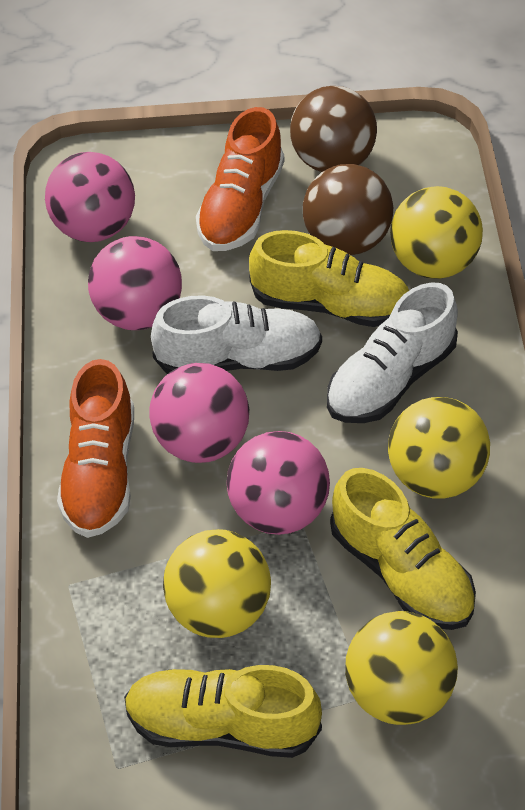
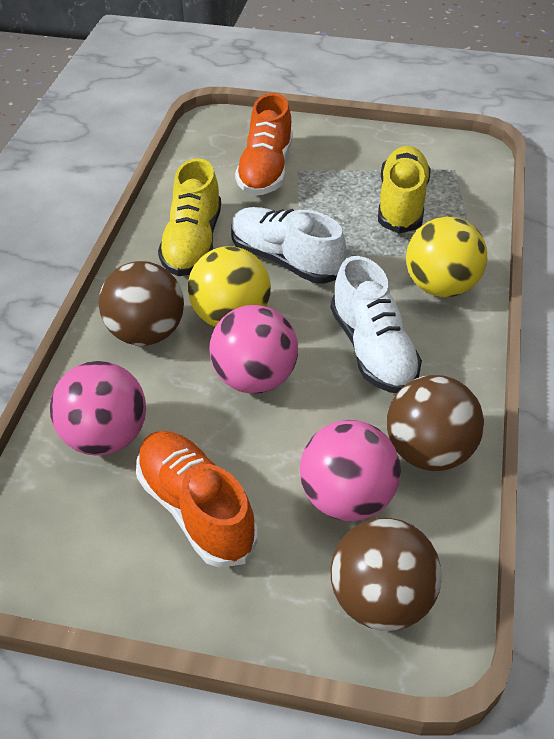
brown ball: [290,86,377,172] [303,164,393,255] = 2 -> [99,261,184,346] [330,518,442,631] [387,375,484,471] = 3
pink ball: [45,152,135,242] [88,236,182,330] [149,363,249,463] [227,431,330,535] = 4 -> [50,361,146,456] [209,305,298,394] [300,420,401,521] = 3
yellow ball: [163,529,271,638] [345,611,458,725] [388,397,490,499] [390,186,483,279] = 4 -> [188,246,271,327] [406,217,487,297] = 2
yellow shoe: [124,665,322,758] [249,230,409,327] [330,468,476,630] = 3 -> [158,158,221,276] [378,146,431,233] = 2

